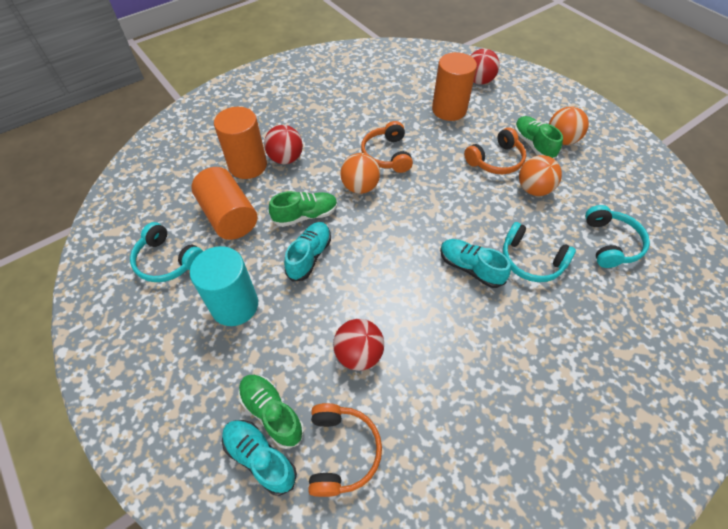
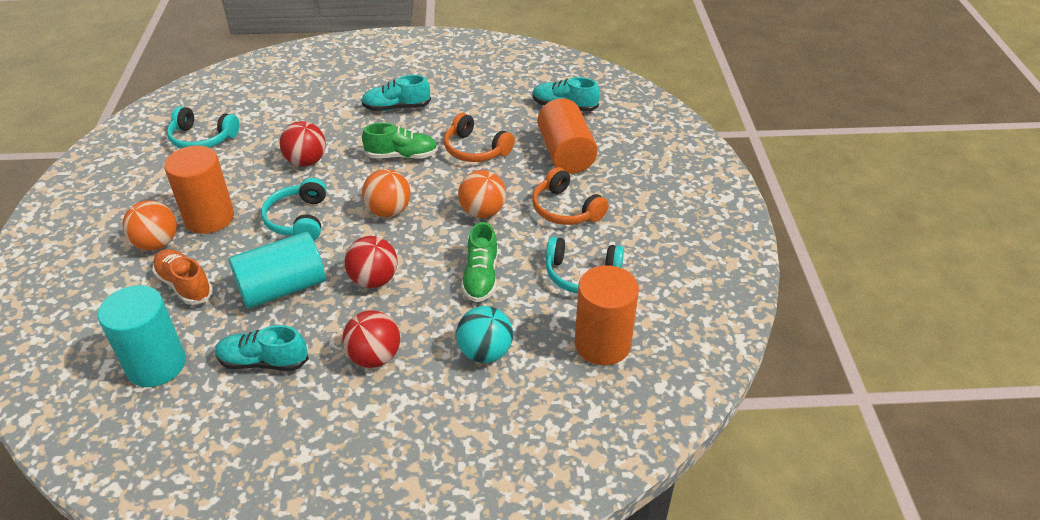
green shoe: [238,375,304,449] [269,191,338,227] [514,116,563,159] = 3 -> [362,123,438,159] [461,222,498,302] = 2
orange headphones: [308,403,382,497] [361,121,413,173] [464,128,526,174] = 3 -> [444,113,515,162] [532,167,609,225] = 2
orange shoe: none = 0 -> [152,249,213,305] = 1
turquoise ball: none = 0 -> [456,306,513,363] = 1
turquoise cylinder: [190,246,258,326] = 1 -> [98,285,186,387] [229,232,325,309] = 2

